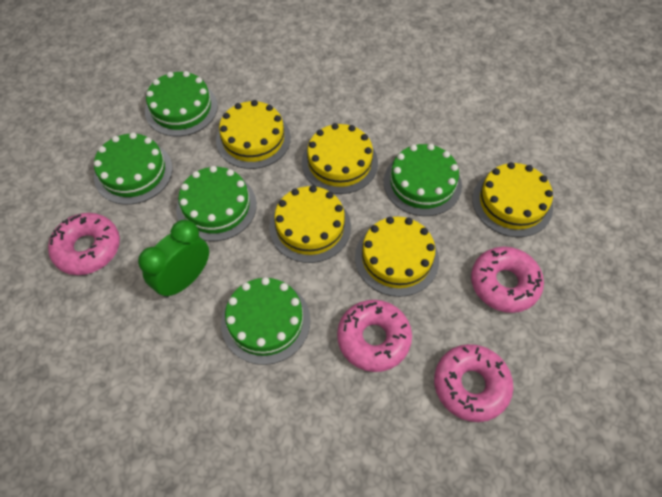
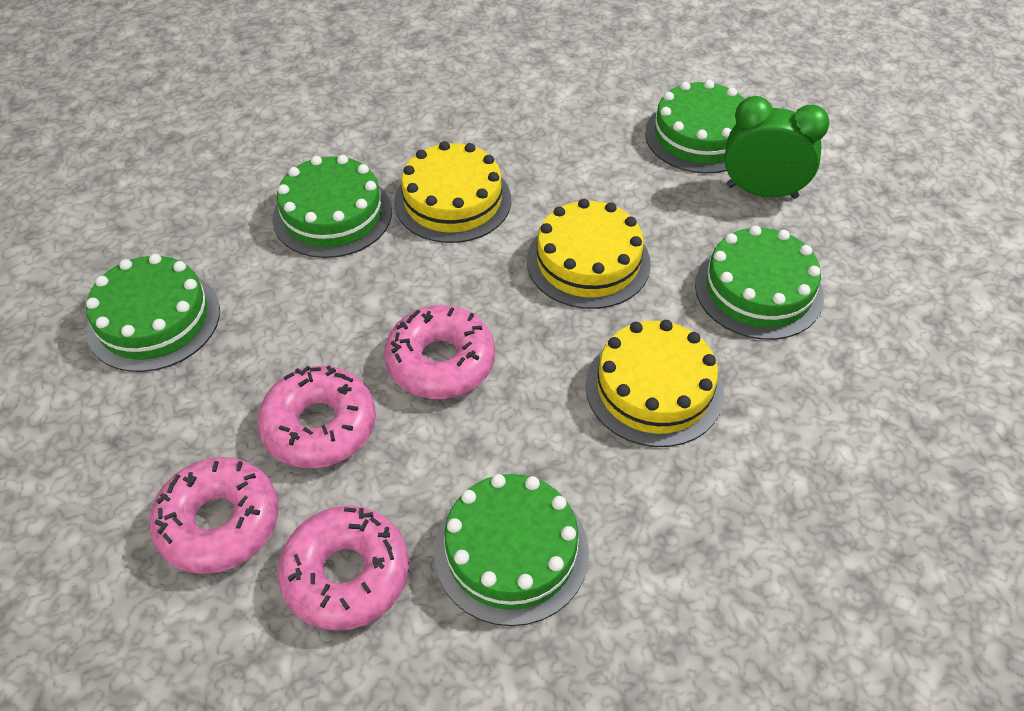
yellow cake: [216,100,291,169] [269,185,351,263] [302,123,378,194] [355,217,439,297] [472,162,553,237] = 5 -> [394,141,511,243] [527,199,651,309] [586,320,724,447] = 3

